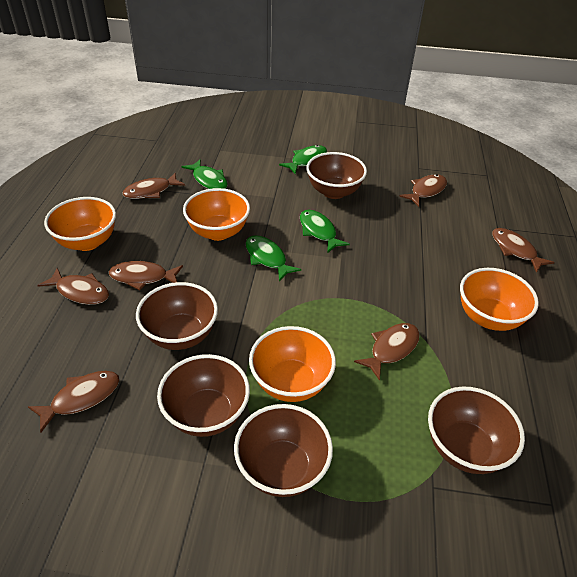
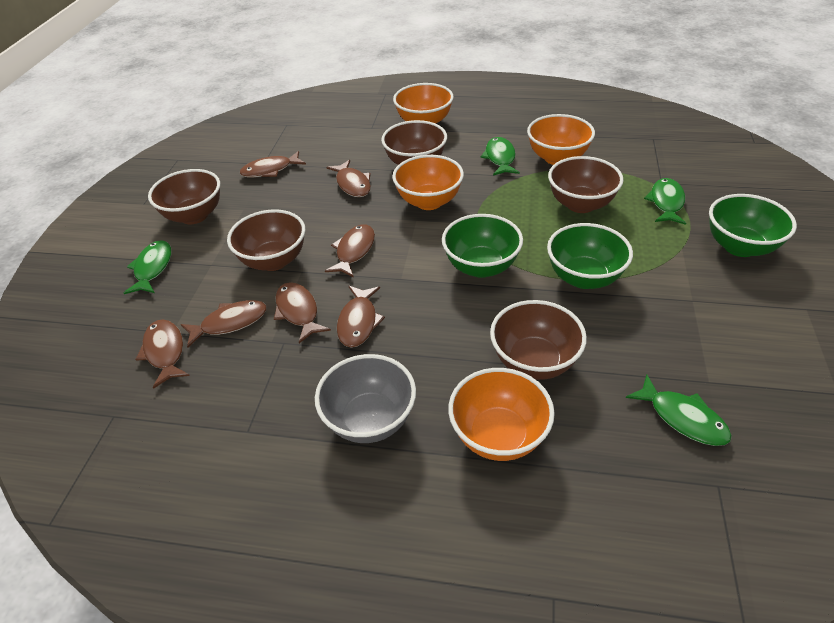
green bowl: none = 0 -> [442,214,523,278] [547,223,633,289] [709,194,797,257] = 3
grey bowl: none = 0 -> [315,354,416,443] = 1

